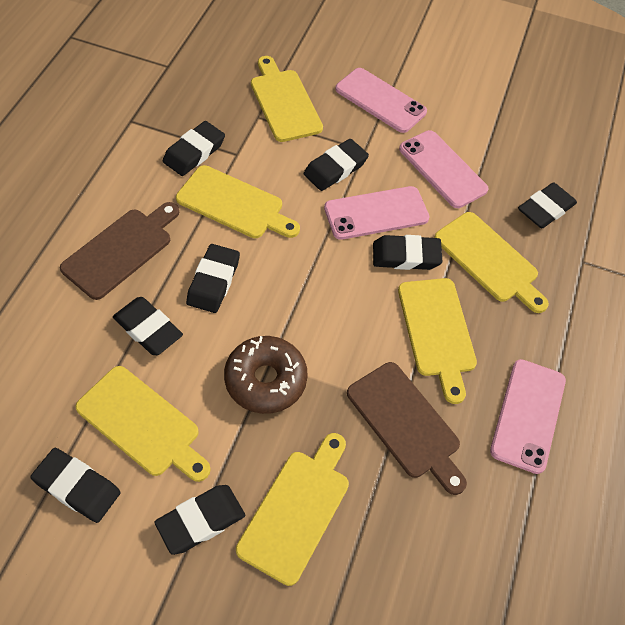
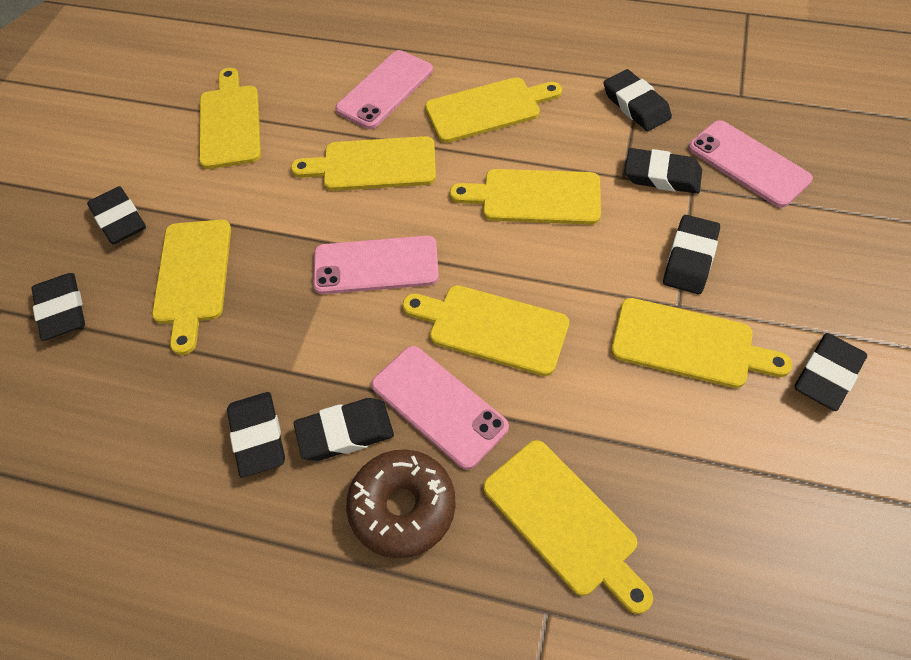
brown cutting board: [60,202,179,300] [347,362,467,495] = 2 -> none = 0
yellow cutting board: [75,366,211,482] [176,165,300,238] [236,433,349,586] [251,56,323,142] [398,278,477,404] [434,212,549,313] = 6 -> [152,220,231,355] [199,68,261,169] [291,136,436,191] [402,285,569,376] [425,77,562,143] [449,169,601,225] [483,440,653,614] [611,298,792,388] = 8

